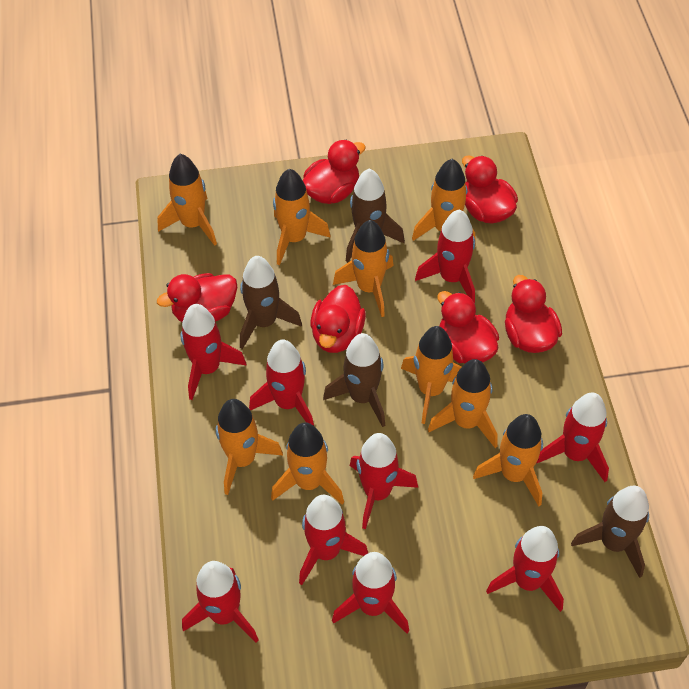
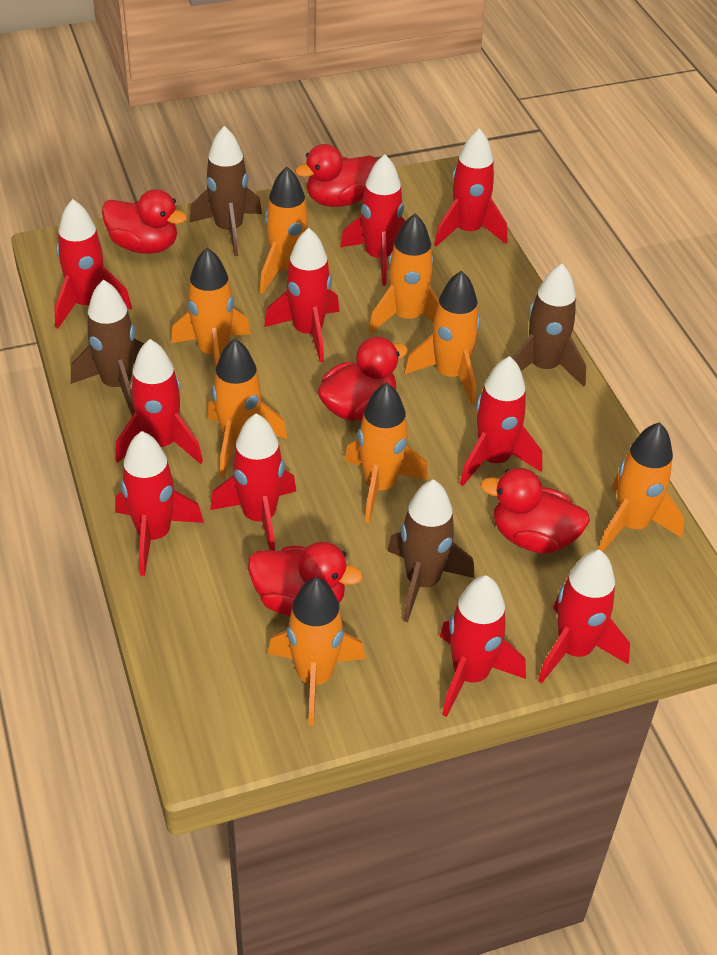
orange rocket: [158,154,217,246] [216,399,283,495] [271,422,344,505] [273,169,331,265] [333,220,394,317] [401,326,461,424] [412,159,476,246] [428,359,498,448] [473,414,543,506] = 9 -> [171,248,251,369] [208,339,288,478] [260,167,331,294] [268,577,365,726] [344,383,428,523] [369,214,439,333] [404,271,480,405] [599,422,684,552] = 8
red duck: [157,273,237,322] [303,140,366,204] [311,285,366,353] [437,291,499,364] [462,155,518,223] [505,275,562,353] = 6 -> [102,189,187,254] [248,541,363,616] [295,144,377,207] [317,337,408,421] [480,468,590,554] = 5
red rocket: [181,304,247,400] [182,561,259,643] [249,339,314,426] [299,495,368,585] [332,552,409,633] [350,433,418,529] [415,209,475,303] [486,526,564,612] [536,393,609,482] = 9 -> [54,199,132,328] [115,339,203,464] [115,431,204,576] [210,413,296,551] [264,228,339,362] [340,154,406,286] [434,128,507,247] [439,575,526,717] [460,356,542,486] [538,550,630,684] = 10

